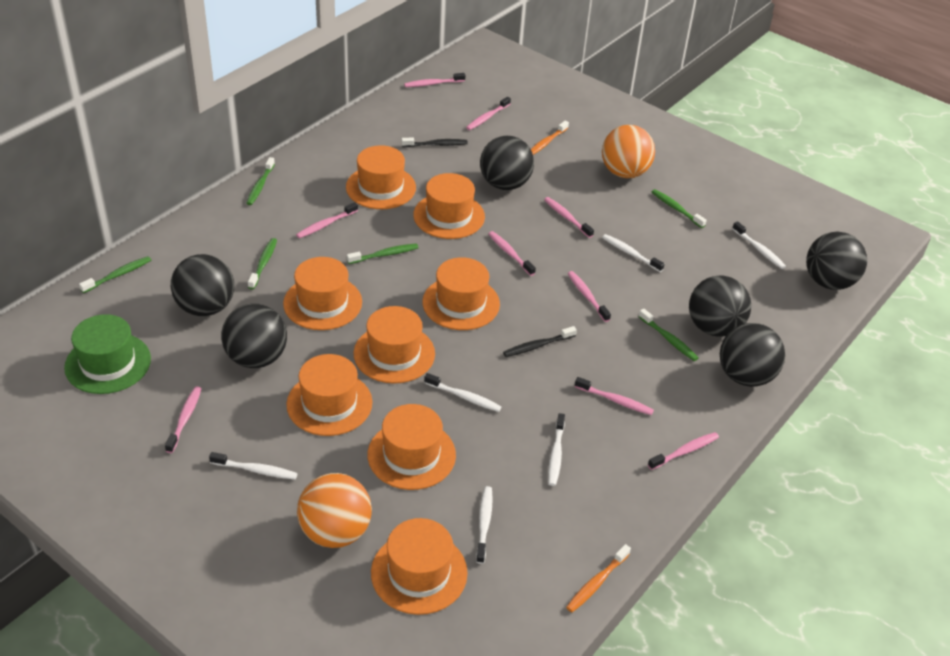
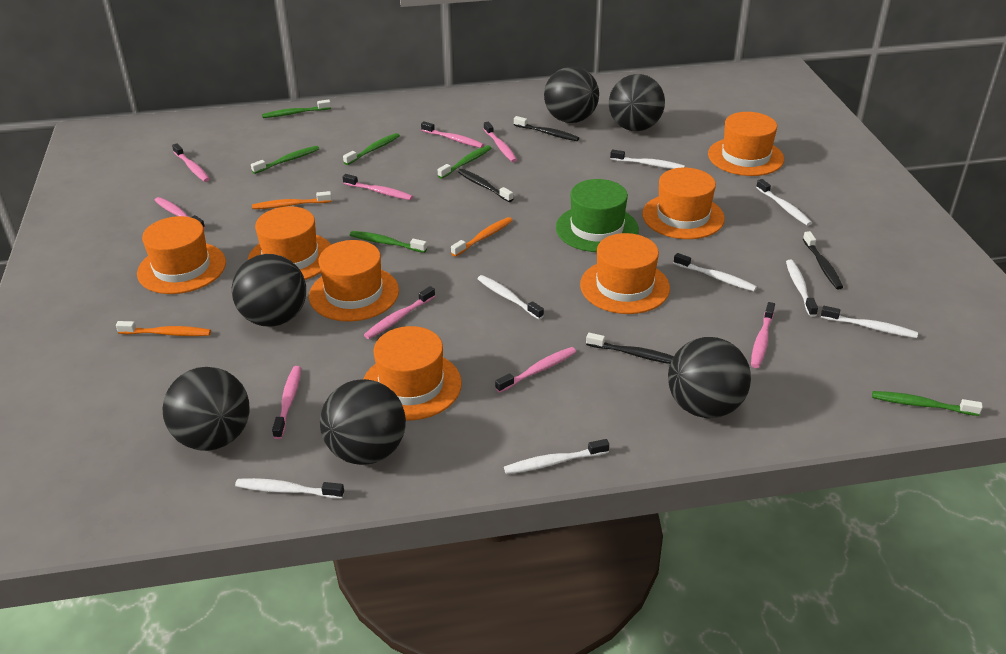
black toothbrush: [402,137,468,147] [503,326,577,357] = 2 -> [458,169,513,202] [514,116,579,141] [586,333,674,364] [803,231,843,289] = 4
orange ball: [297,473,372,548] [602,125,655,178] = 2 -> none = 0
orange hat: [283,257,362,330] [286,354,372,436] [346,145,416,209] [353,306,435,384] [368,404,456,490] [371,518,468,615] [413,173,485,239] [422,257,500,330] = 8 -> [137,216,226,294] [248,206,331,280] [309,240,399,322] [363,326,462,420] [580,233,670,314] [642,168,725,239] [708,112,784,176] = 7
orange toothbrush: [531,121,569,155] [566,544,631,612] = 2 -> [116,321,211,336] [252,191,332,209] [451,217,513,257] = 3
white toothbrush: [209,452,298,480] [424,373,501,412] [476,486,493,564] [548,413,565,486] [602,234,665,272] [732,221,786,269] = 6 -> [235,478,344,499] [477,275,544,320] [504,439,609,474] [610,149,685,169] [674,253,757,291] [756,179,812,226] [786,260,818,317] [821,306,918,338] = 8

